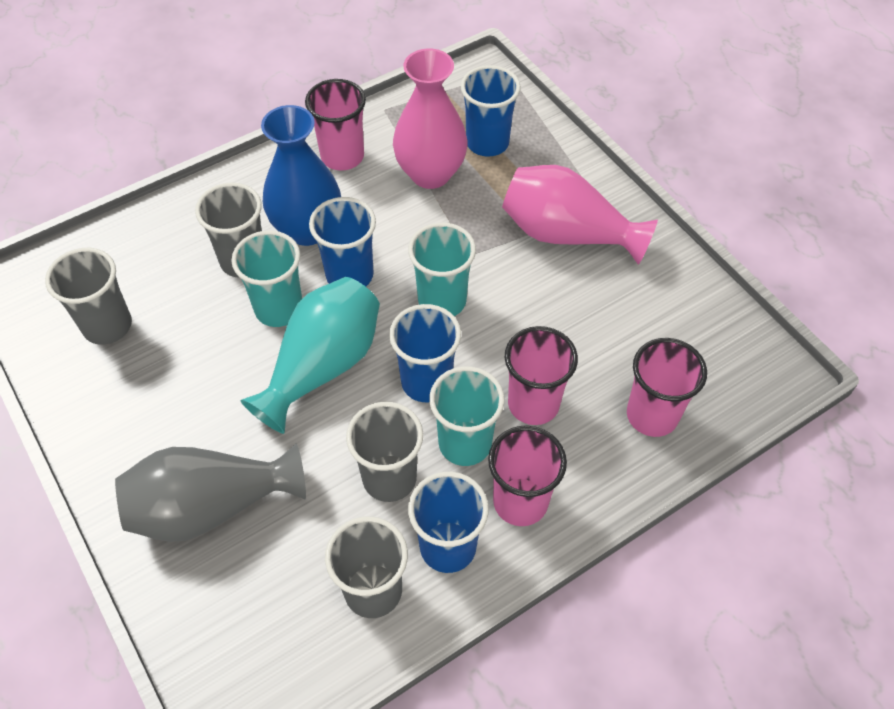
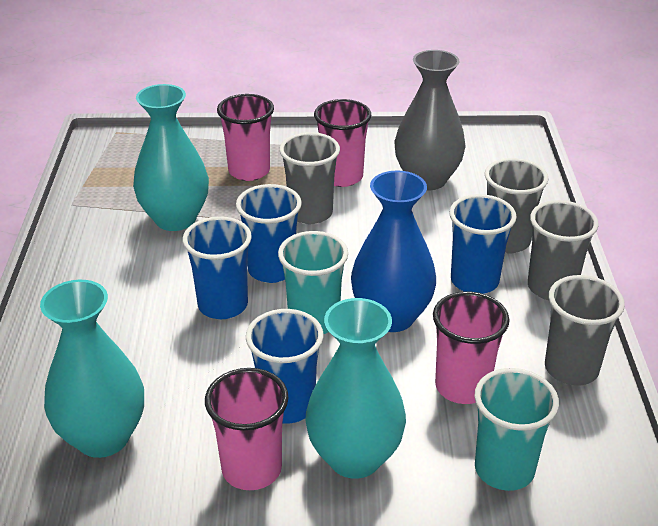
pink vase: [393,49,467,189] [502,165,658,265] = 2 -> none = 0
turquoise cup: [232,231,302,327] [408,223,476,316] [429,366,505,466] = 3 -> [278,231,348,334] [474,368,559,491] = 2
turquoise vase: [241,277,380,434] = 1 -> [40,280,144,458] [133,84,209,231] [305,298,406,479] = 3

